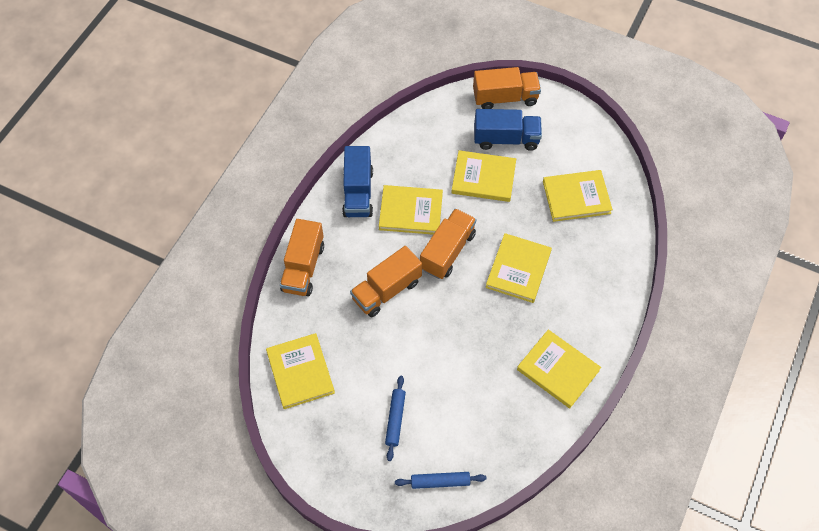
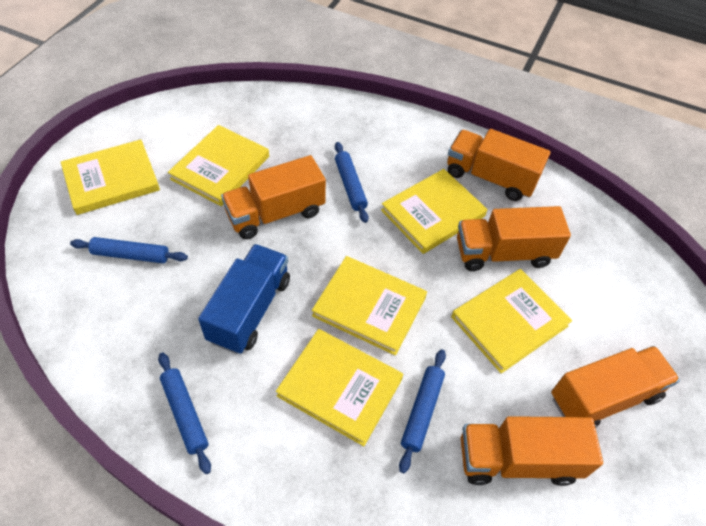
blue rolling pin: [385,376,406,461] [395,472,487,489] = 2 -> [70,237,188,263] [158,353,211,474] [335,142,369,223] [399,349,446,473] = 4
blue truck: [342,146,373,217] [474,109,542,151] = 2 -> [198,244,290,354] = 1
orange truck: [280,219,324,296] [350,246,422,317] [420,208,476,279] [473,67,541,109] = 4 -> [221,155,326,239] [447,129,550,201] [457,206,571,271] [461,416,603,486] [551,346,680,428] = 5

